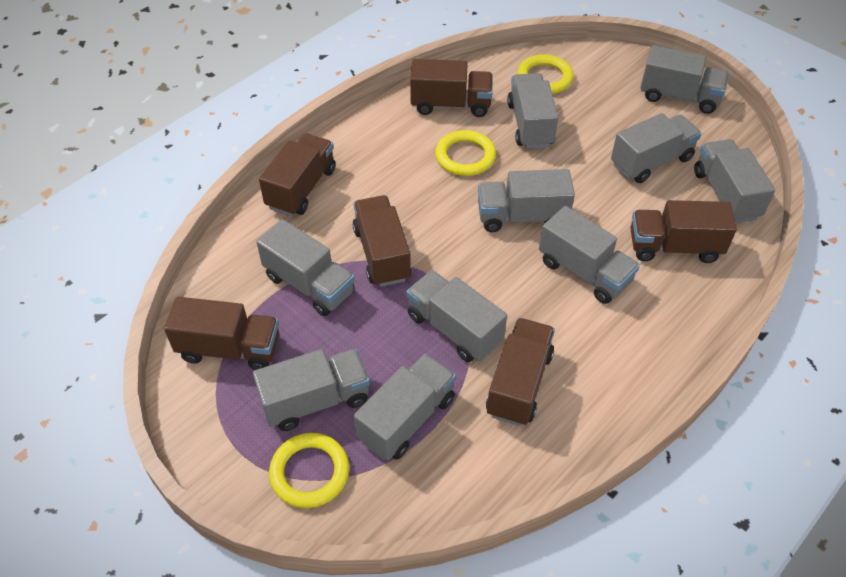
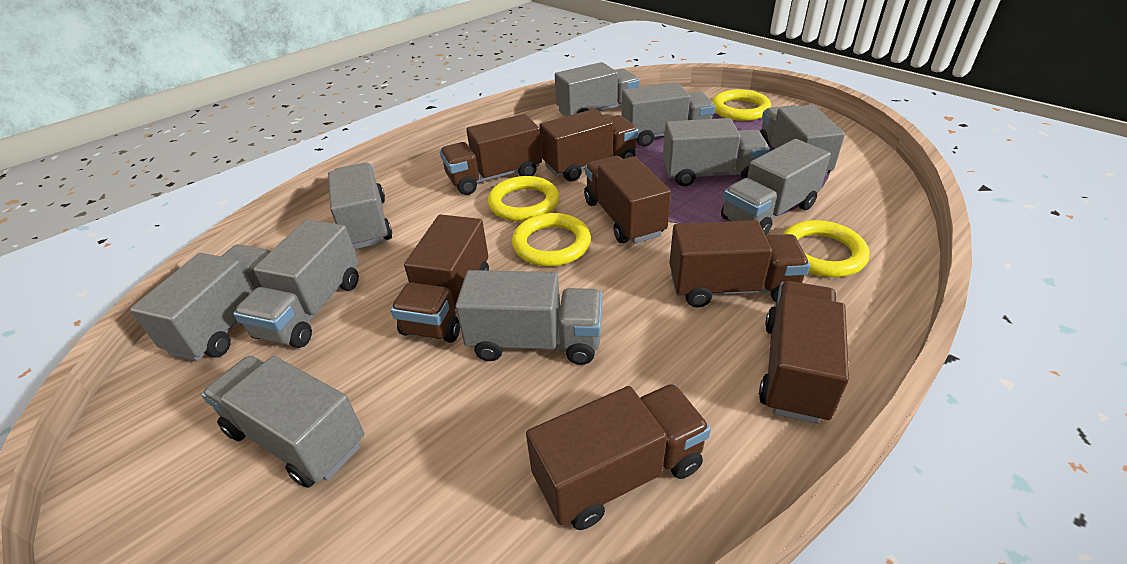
brown truck: [164,297,279,370] [259,133,336,216] [353,195,412,287] [410,59,493,117] [486,318,555,426] [630,200,737,263] = 6 -> [390,214,489,343] [440,114,542,195] [526,384,711,530] [539,109,639,182] [584,156,671,244] [669,220,810,308] [759,281,849,424] = 7
yellow ring: [269,433,350,508] [435,130,496,176] [517,54,574,94] = 3 -> [488,176,559,222] [512,213,591,266] [712,89,771,121] [783,220,869,277] = 4

